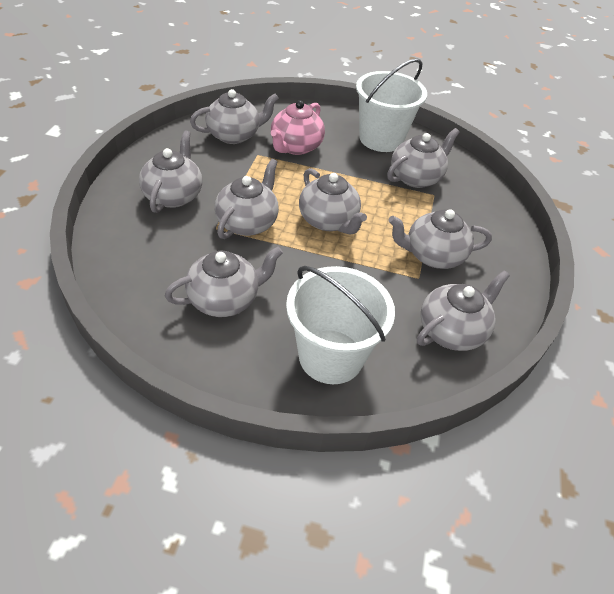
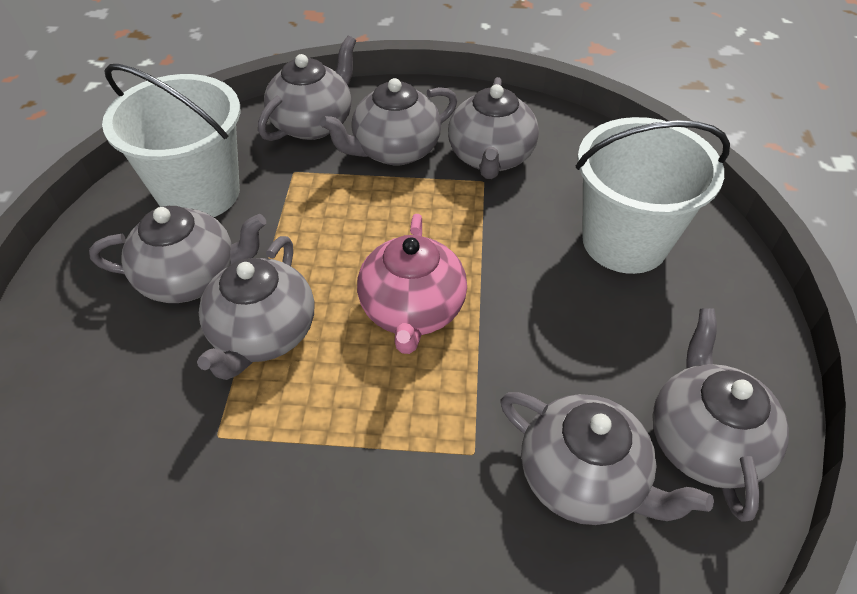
grey teapot: [139,130,202,213] [165,247,283,317] [190,89,279,144] [215,159,279,239] [299,168,367,235] [387,128,460,188] [388,209,492,269] [417,271,510,351] = 8 -> [89,206,266,303] [197,236,314,380] [258,36,356,141] [320,78,457,166] [448,77,539,179] [500,392,714,525] [652,308,789,522] = 7

